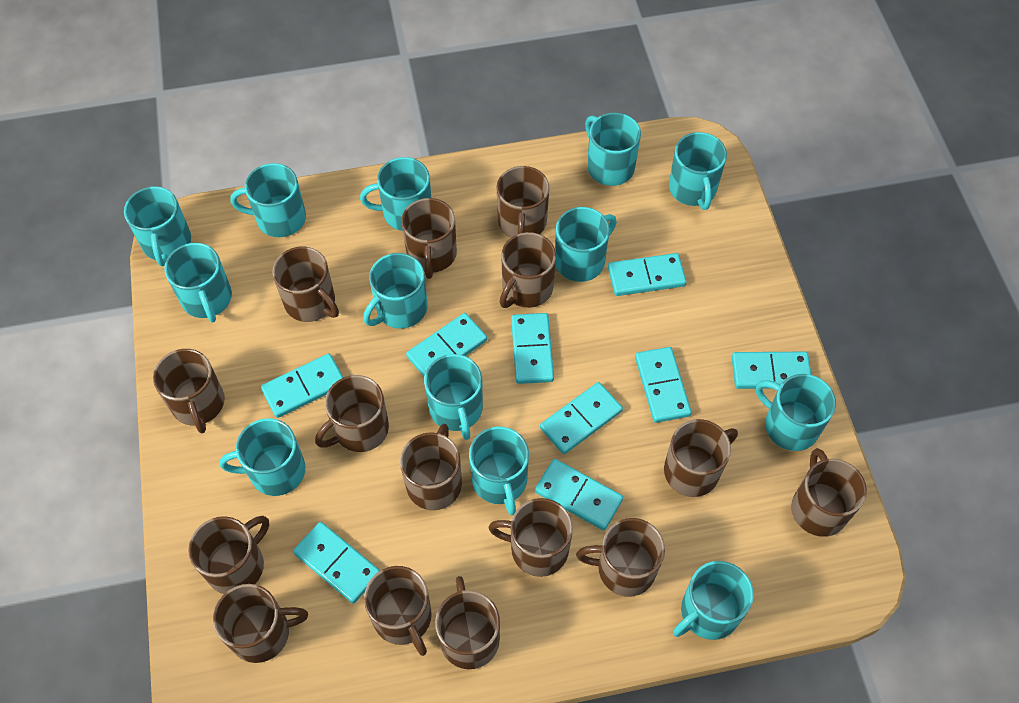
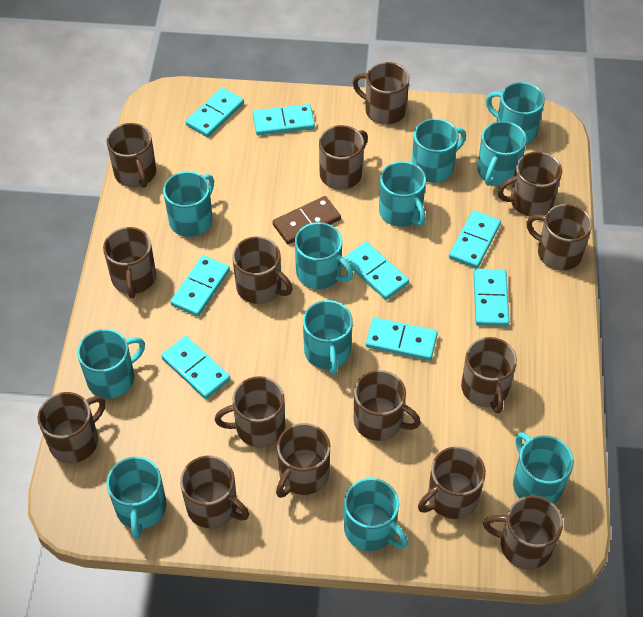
brown domino: none = 0 -> [273,196,341,245] = 1
turquoise domino: [261,354,343,418] [293,522,380,604] [406,313,487,377] [511,313,554,384] [535,459,623,530] [540,382,623,454] [608,253,686,296] [635,347,691,423] [732,352,811,389] = 9 -> [161,336,230,399] [170,255,230,317] [186,87,244,137] [253,104,315,136] [344,242,409,300] [366,318,438,361] [449,210,501,269] [474,269,509,327] = 8
turquoise mug: [124,186,191,266] [164,243,232,323] [219,418,305,496] [230,163,306,238] [360,157,431,231] [363,253,427,329] [424,354,483,440] [469,426,529,515] [555,207,617,282] [585,112,641,186] [669,132,727,210] [673,561,754,640] [756,374,836,451] = 13 -> [77,329,145,399] [106,456,167,540] [163,171,214,237] [295,222,353,289] [303,300,353,375] [344,478,408,551] [379,161,426,227] [412,119,466,183] [477,121,527,186] [486,82,545,144] [513,432,574,504] = 11

